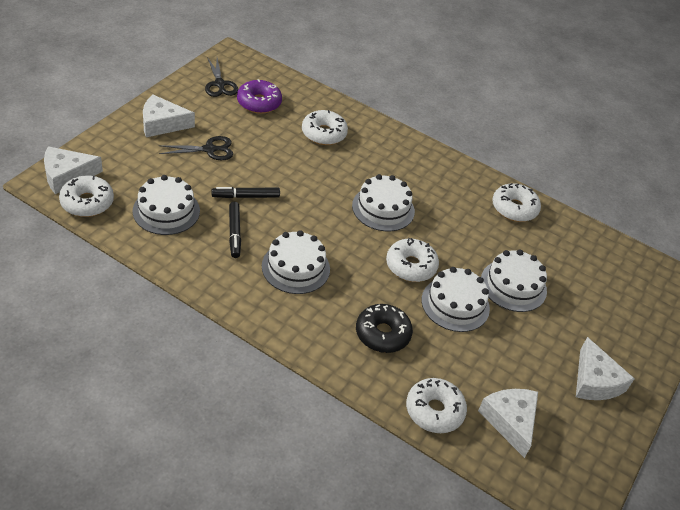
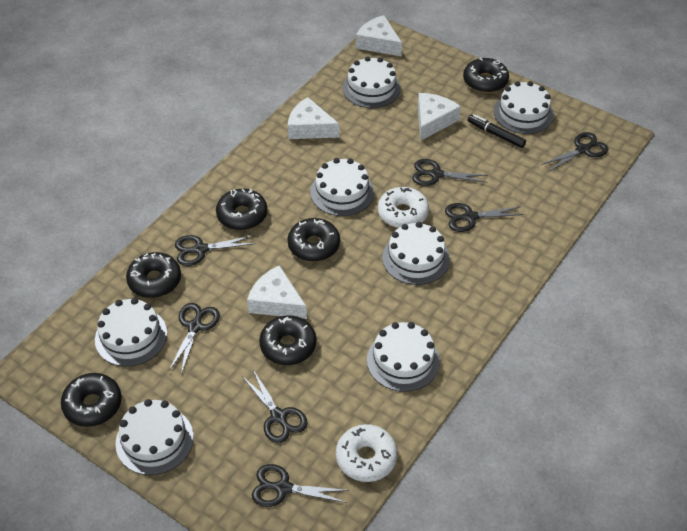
black donut: [356,304,413,353] = 1 -> [61,373,122,427] [126,252,181,298] [216,189,267,230] [259,315,316,365] [287,218,340,262] [463,58,509,93] = 6
black marker: [211,187,280,198] [229,202,241,258] = 2 -> [468,114,526,148] = 1
black scissors: [158,136,233,160] [205,57,238,97] = 2 -> [169,303,220,374] [175,235,256,266] [242,370,308,443] [252,464,349,507] [412,159,488,186] [445,203,524,232] [541,132,608,172] = 7
purple donut: [237,79,282,114] = 1 -> none = 0
white cake: [133,175,200,235] [262,230,330,294] [352,174,415,231] [421,267,490,332] [481,250,547,312] = 5 -> [95,298,167,366] [115,399,194,475] [310,158,374,216] [343,56,401,108] [367,322,440,392] [382,222,450,285] [494,81,554,134] = 7
white donut: [59,175,114,217] [302,110,348,145] [386,238,439,282] [406,378,467,433] [492,183,541,222] = 5 -> [336,424,398,482] [378,187,429,228] = 2

